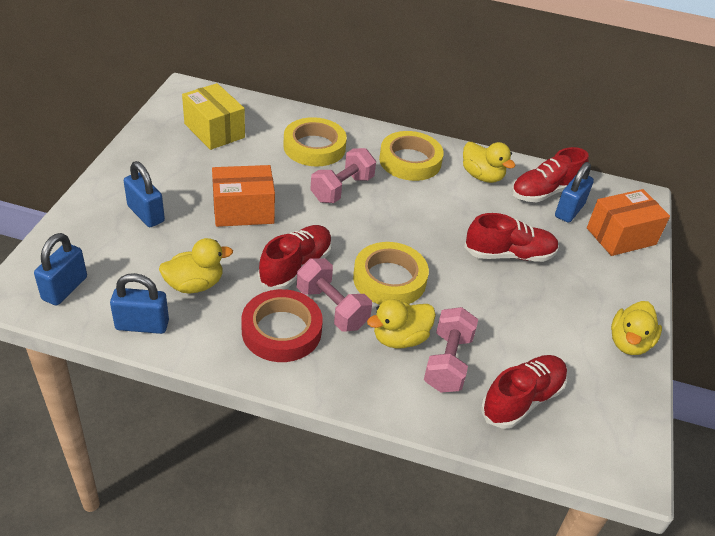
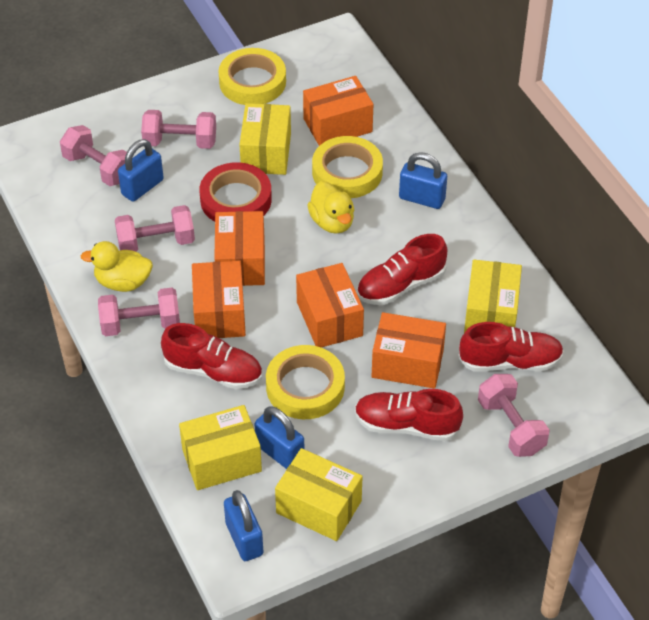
orange box: [212,165,275,227] [587,189,670,256] = 2 -> [192,261,246,338] [214,211,265,286] [296,263,364,347] [303,76,373,146] [372,312,446,389] = 5
pink dumbbell: [297,258,372,331] [310,148,376,203] [424,307,478,393] = 3 -> [60,125,127,186] [98,288,180,336] [115,205,195,252] [141,110,216,149] [478,374,550,457] = 5
yellow box: [182,83,245,150] = 1 -> [179,405,262,490] [239,103,291,175] [275,448,363,541] [464,260,522,333] = 4
yellow duck: [159,238,233,293] [367,299,436,349] [463,142,516,183] [611,301,662,355] = 4 -> [81,241,153,292] [307,181,354,233] = 2

